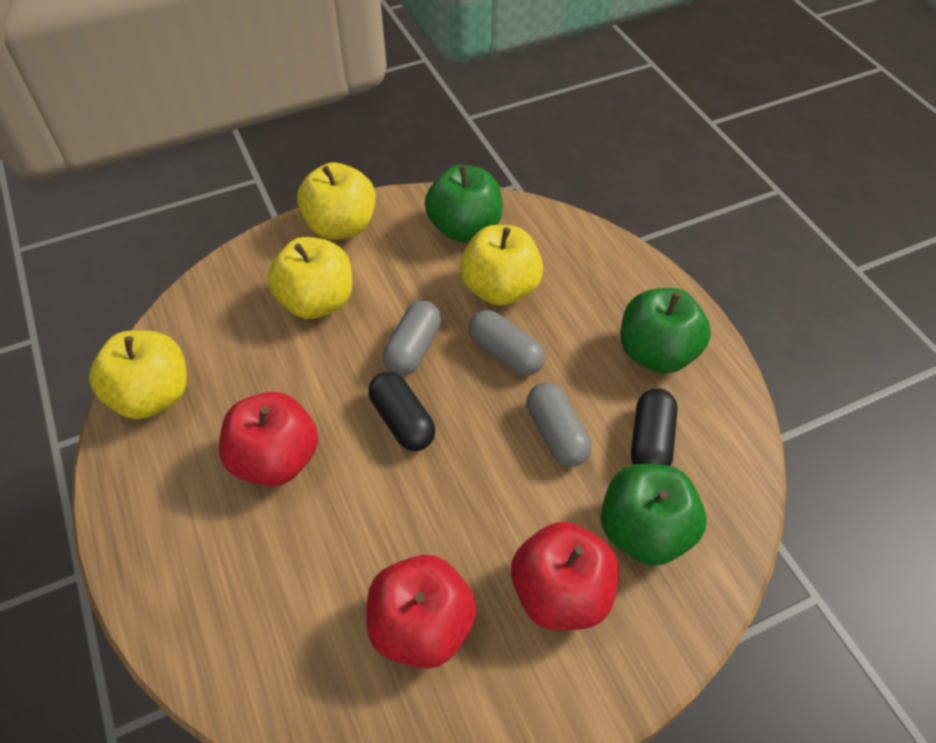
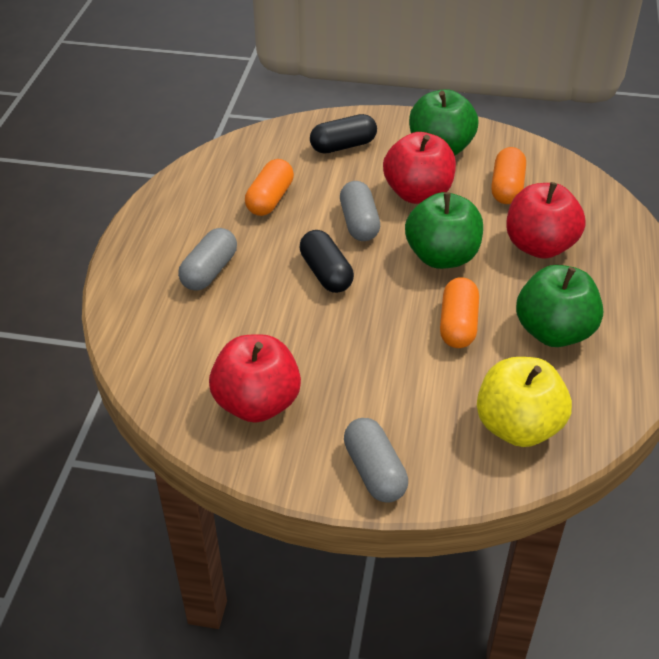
orange capsule: none = 0 -> [245,159,294,216] [440,277,479,348] [491,147,526,204] = 3
yellow apple: [89,330,187,419] [267,237,353,319] [297,162,376,240] [460,225,543,306] = 4 -> [477,357,572,447] = 1

